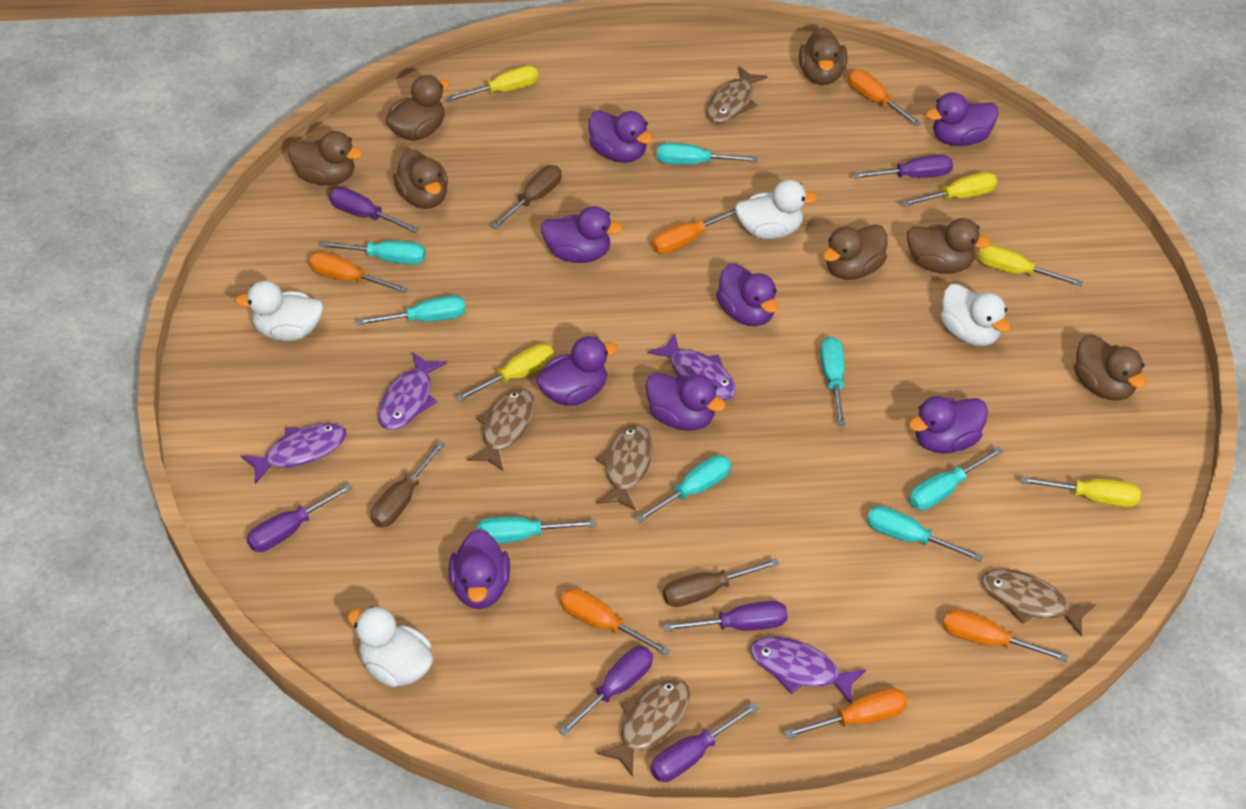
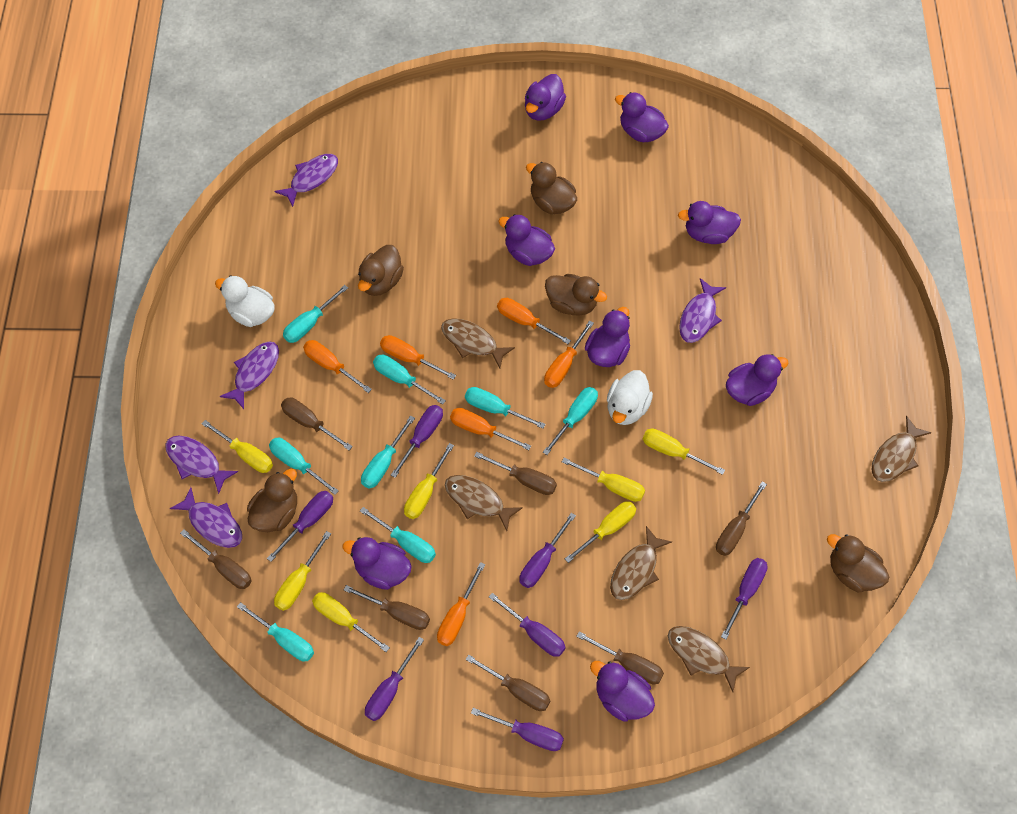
brown duck: [288,131,363,186] [385,75,450,141] [393,149,448,209] [799,27,847,85] [823,224,887,280] [907,218,991,274] [1074,335,1147,400] = 7 -> [247,469,297,532] [358,245,404,296] [526,162,577,214] [545,274,607,316] [827,534,889,592] = 5
brown screwdriver: [371,441,445,527] [491,165,562,229] [663,558,779,607] = 3 -> [180,529,252,589] [281,398,353,450] [344,585,430,630] [465,655,550,711] [474,452,557,495] [576,631,664,684] [716,482,767,556] = 7
purple fish: [241,423,347,484] [378,352,447,430] [648,333,736,400] [750,636,866,704] = 4 -> [165,436,238,494] [170,487,242,548] [219,341,279,409] [274,154,338,207] [679,278,726,343] = 5
purple screwdriver: [247,483,353,552] [329,187,419,233] [559,646,653,736] [650,702,759,782] [663,601,787,631] [852,155,953,179] = 6 -> [267,491,333,562] [365,637,424,721] [391,405,443,478] [471,708,564,751] [489,593,566,657] [520,513,576,588] [721,558,768,640] = 7
white duck: [235,281,323,341] [347,606,433,687] [735,180,818,239] [940,284,1010,346] = 4 -> [215,276,275,327] [607,370,653,425] = 2
yellow screwdriver: [446,65,538,102] [456,344,554,402] [901,172,997,207] [977,244,1083,286] [1020,477,1141,507] = 5 -> [202,420,273,473] [274,531,331,611] [312,592,390,652] [404,443,454,519] [562,458,645,502] [565,501,636,563] [643,429,725,475] = 7

